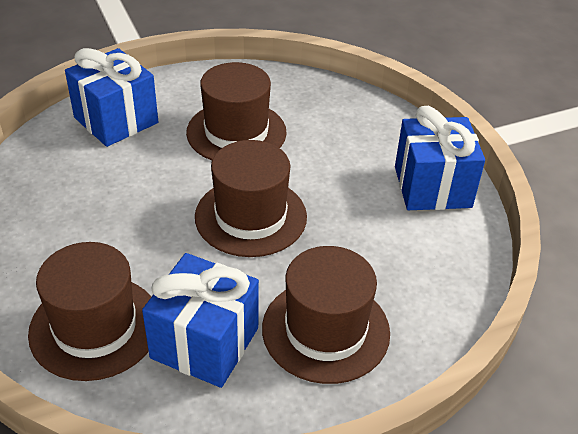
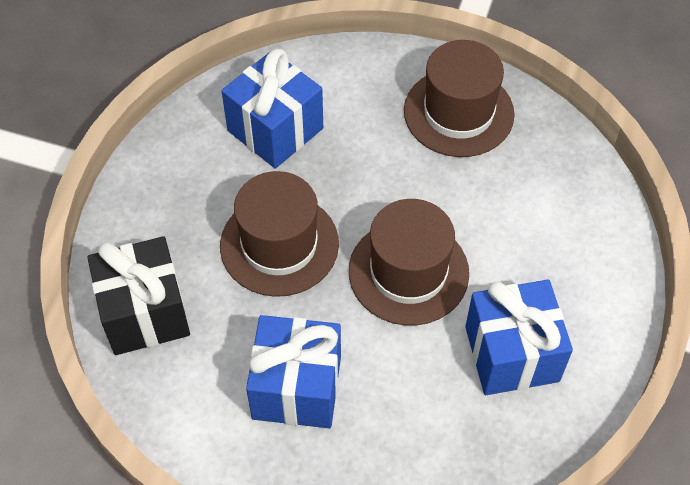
black gift: none = 0 -> [87,236,190,355] = 1
brown hat: [28,242,151,381] [186,62,286,160] [195,140,307,257] [262,246,390,384] = 4 -> [220,171,339,297] [349,199,469,326] [404,40,515,157] = 3

